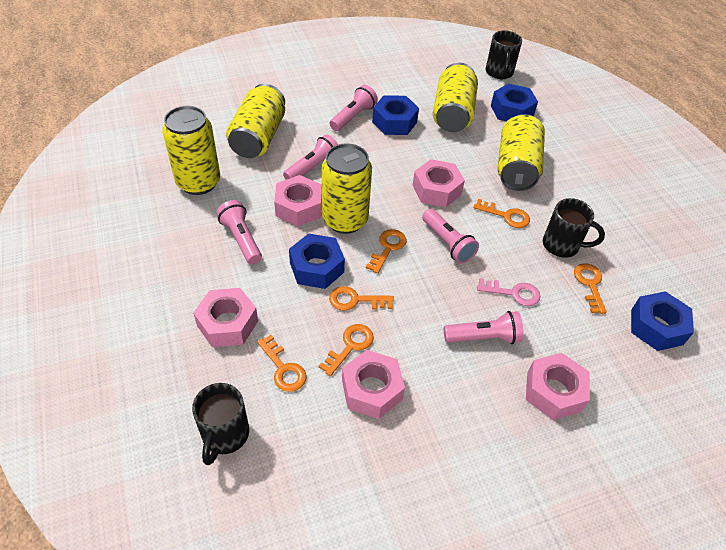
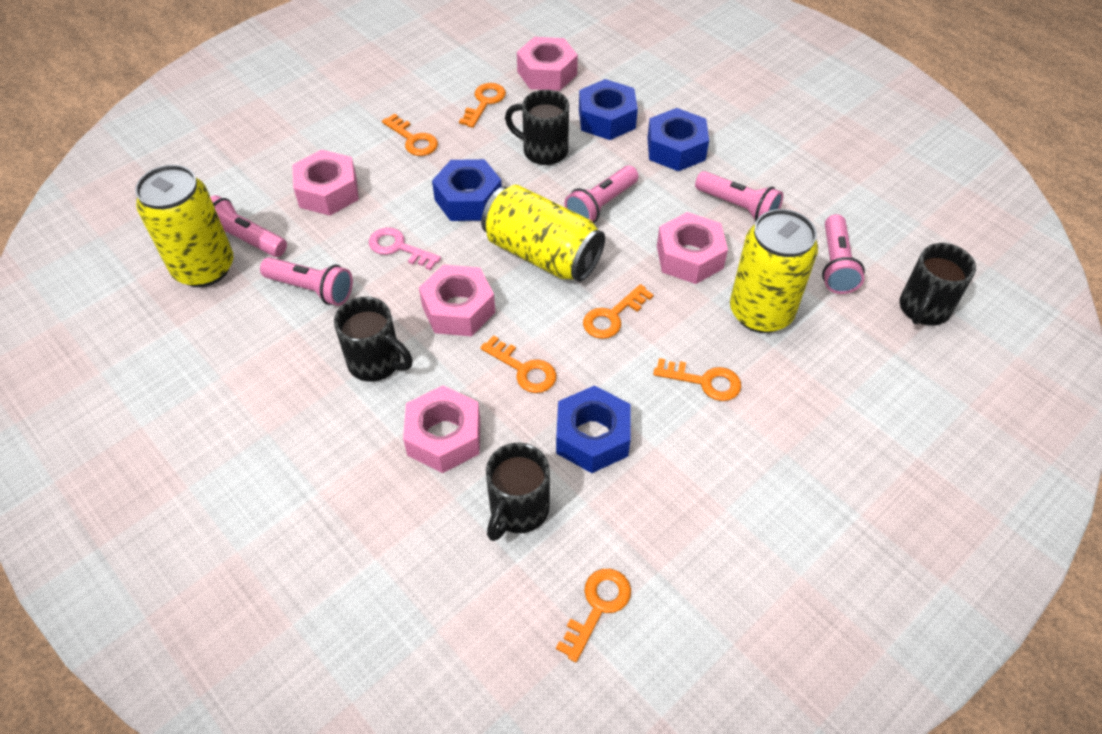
black mug: [192,383,249,465] [486,30,522,79] [543,198,605,258] = 3 -> [334,297,413,382] [486,443,550,541] [505,90,569,165] [899,243,976,326] = 4
yellow can: [162,106,220,195] [226,84,285,158] [322,143,372,234] [433,63,478,132] [498,114,545,191] = 5 -> [135,165,233,287] [481,185,605,282] [730,209,818,333] = 3

